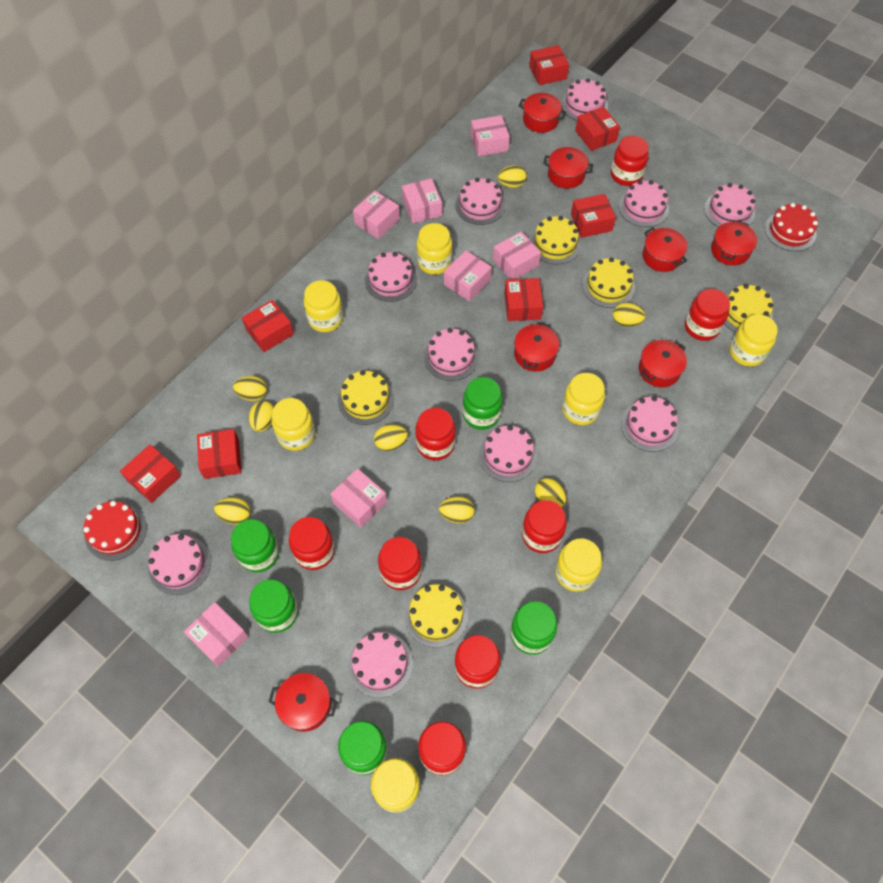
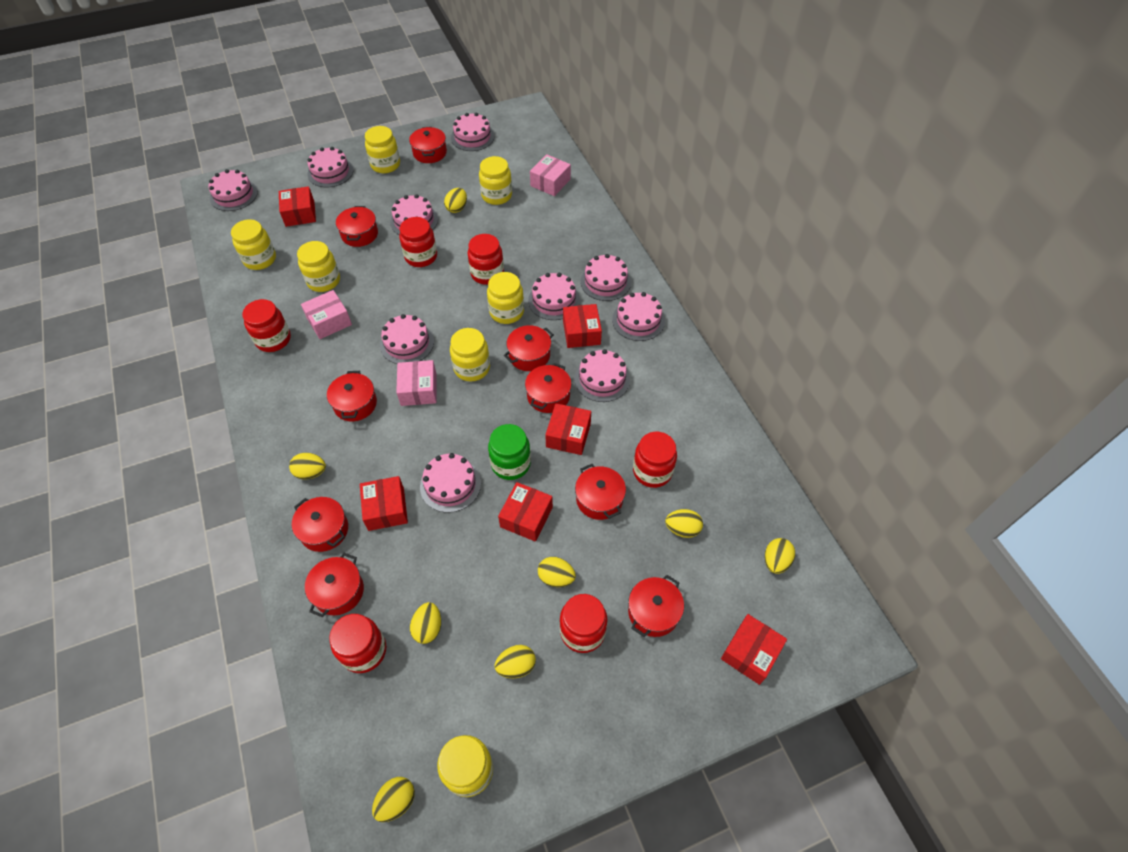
green jar: [231,519,279,573] [249,580,298,633] [338,721,388,775] [463,377,503,430] [510,601,557,655] = 5 -> [488,424,531,480] = 1
pink box: [184,602,248,667] [331,468,387,528] [353,190,400,239] [402,178,442,224] [444,250,492,301] [471,115,510,156] [493,231,541,279] = 7 -> [301,290,352,339] [396,360,437,406] [530,154,571,196] = 3
red box: [120,444,181,503] [197,429,242,479] [242,300,294,352] [504,278,543,321] [529,45,569,85] [571,194,616,238] [575,106,620,151] = 7 -> [279,186,316,227] [360,476,408,531] [498,482,553,542] [545,403,591,455] [563,304,602,348] [721,614,787,685] = 6
red cake: [83,501,147,561] [765,203,818,251] = 2 -> none = 0
red jar: [289,517,335,570] [378,537,422,590] [415,408,456,461] [418,721,466,776] [454,635,501,689] [522,500,567,553] [611,136,649,186] [685,289,730,341] = 8 -> [242,299,291,352] [329,614,386,673] [399,217,437,267] [468,234,504,285] [560,594,608,653] [633,432,677,488] = 6
red pot: [268,673,337,732] [514,322,559,372] [518,93,566,133] [543,147,593,189] [639,340,687,387] [643,227,687,272] [711,220,757,266] = 7 -> [292,497,348,552] [305,553,364,617] [327,371,377,422] [336,206,378,247] [409,127,447,163] [504,325,554,371] [525,363,572,413] [575,464,626,520] [628,575,684,637] = 9
yellow cake: [338,370,394,425] [404,584,468,648] [530,216,581,264] [582,257,635,308] [724,284,773,332] = 5 -> none = 0

